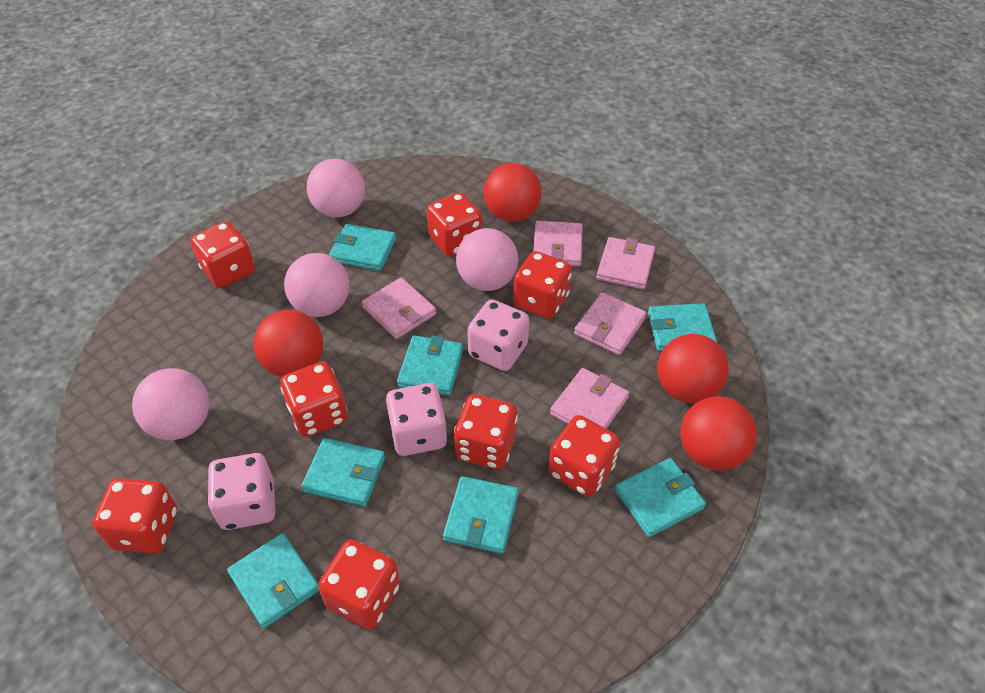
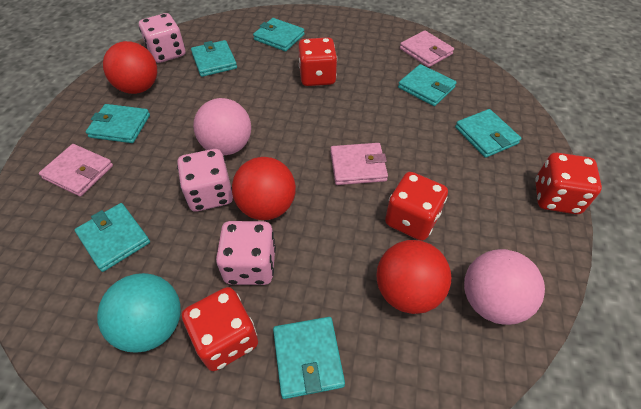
pink ball: [132,368,209,440] [284,253,350,317] [307,159,365,218] [456,228,518,291] = 4 -> [193,98,251,155] [464,249,545,325] = 2
pink wallet: [362,277,436,339] [533,221,583,266] [550,368,629,429] [574,292,647,355] [596,237,655,289] = 5 -> [39,144,113,197] [330,143,388,185] [400,30,454,67] = 3
red ball: [253,310,324,377] [484,163,542,222] [657,334,729,403] [681,396,757,471] = 4 -> [103,41,157,94] [232,157,296,220] [376,240,451,314] = 3
red dice: [92,478,177,554] [191,221,255,288] [280,361,348,437] [318,539,400,629] [427,193,482,257] [454,394,518,469] [513,251,572,319] [548,415,620,497] = 8 -> [182,287,258,371] [298,37,337,86] [385,172,448,241] [535,153,602,214] = 4
turquoise ball: none = 0 -> [97,273,181,353] = 1

